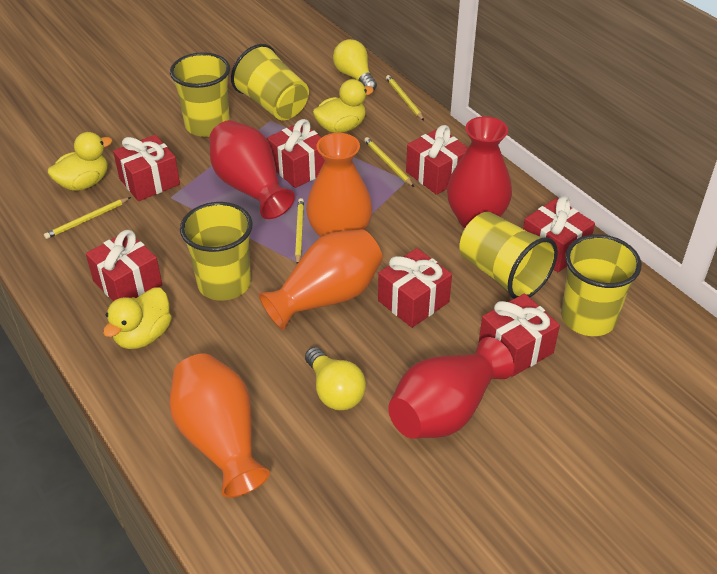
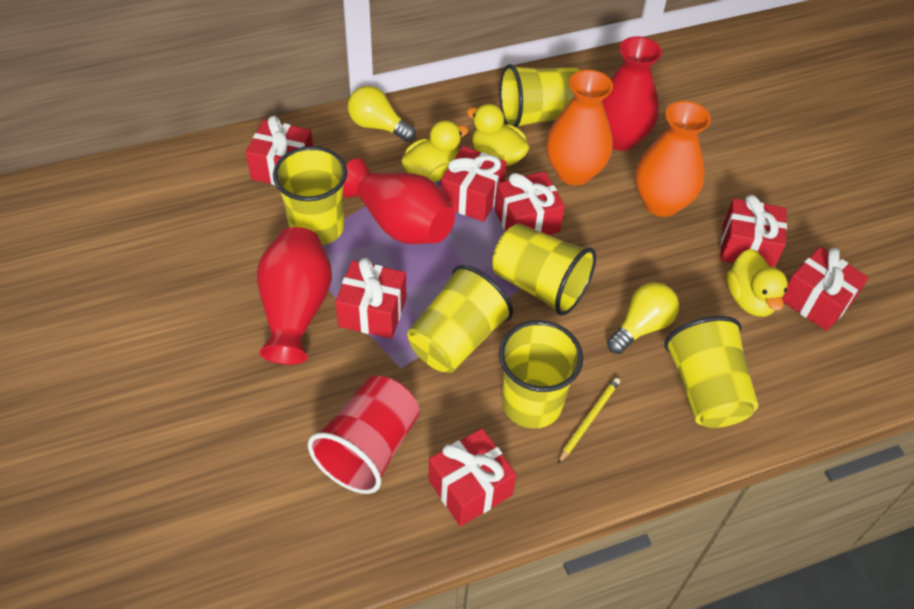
orange vase: [169,353,270,498] [259,229,383,330] [306,133,373,237] = 3 -> [546,70,613,185] [635,101,711,217] = 2
red cup: none = 0 -> [308,376,420,494] = 1
yellow cup: [170,52,230,137] [180,202,253,301] [231,44,309,120] [459,212,558,299] [561,234,641,336] = 5 -> [273,146,347,245] [407,265,513,373] [492,223,596,316] [499,64,580,127] [499,320,583,429] [664,316,759,428] = 6
yellow pencil: [44,197,131,239] [295,198,304,264] [364,137,414,187] [386,75,424,120] = 4 -> [558,378,620,463] = 1

